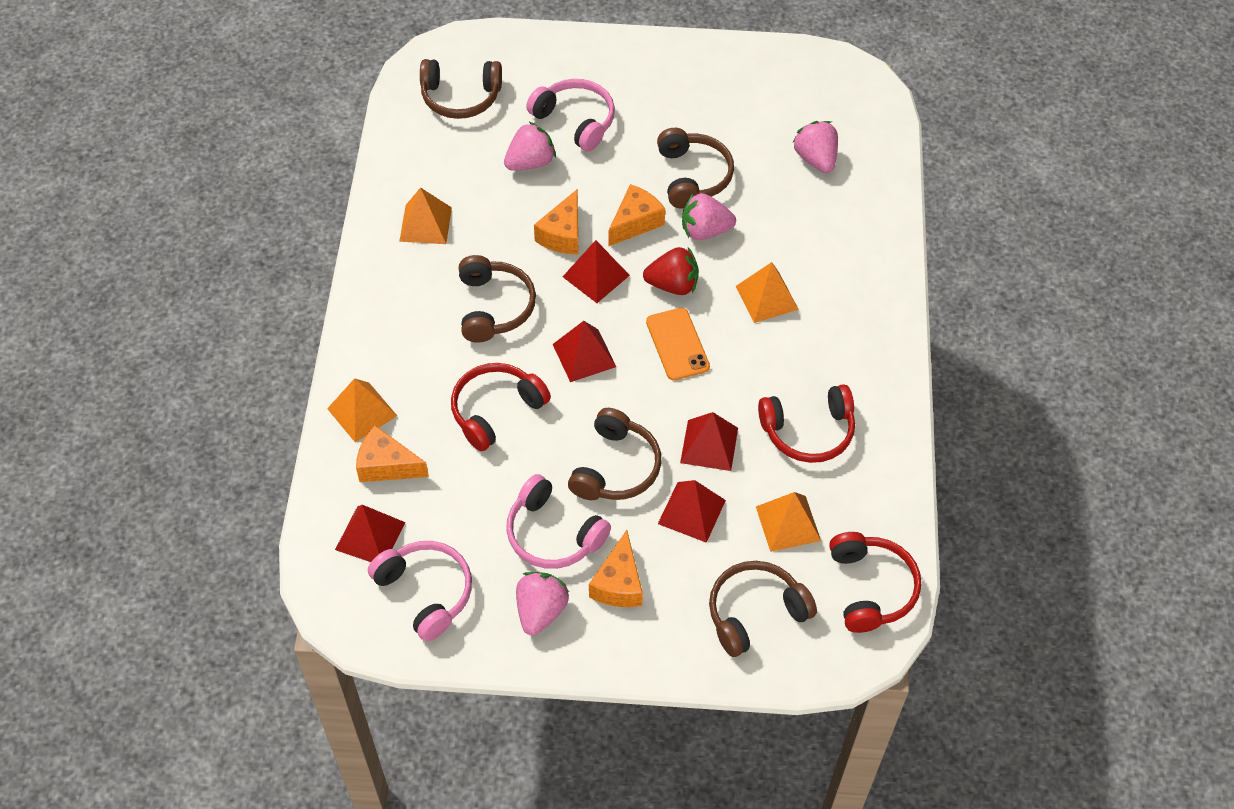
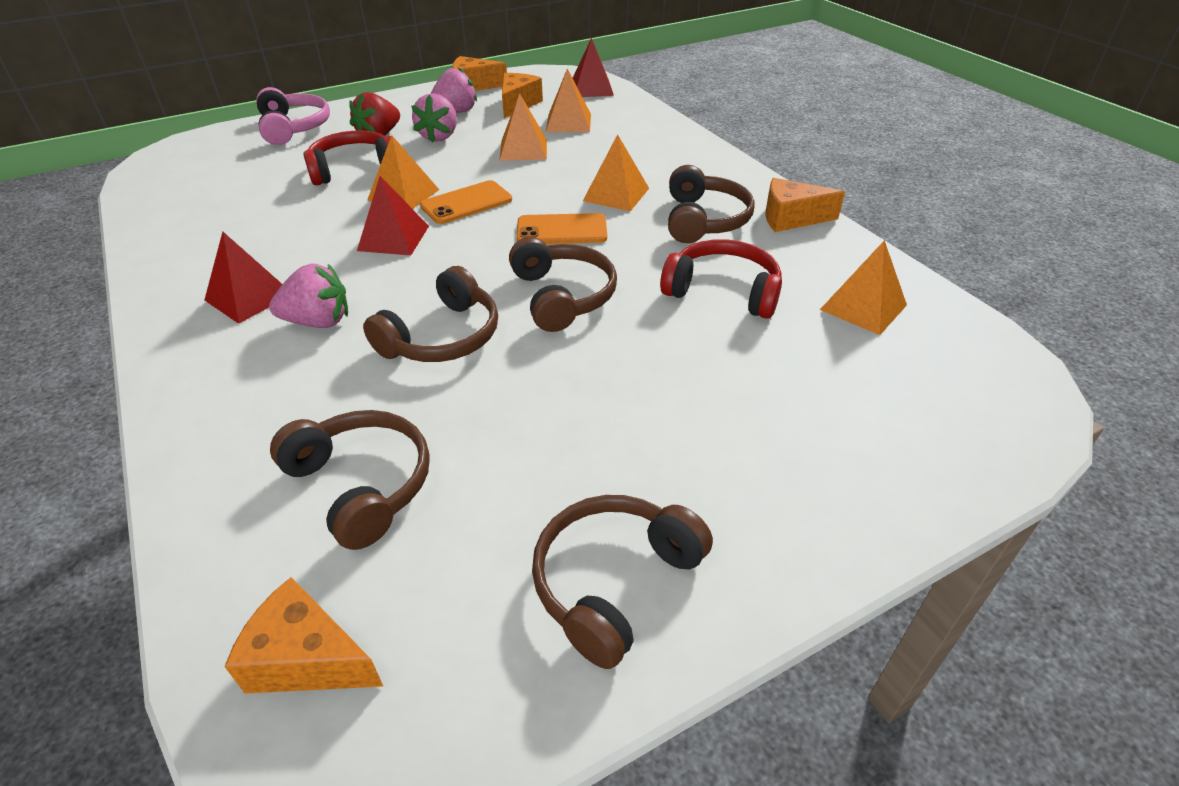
orange phone: [646,308,710,381] = 1 -> [420,180,512,224] [516,213,607,244] = 2
orange pyramid: [327,378,397,442] [399,187,452,244] [736,262,799,323] [756,492,821,552] = 4 -> [367,135,439,209] [499,93,547,161] [546,68,591,132] [583,134,649,211] [820,240,907,335] = 5
pink headphones: [368,541,472,641] [506,474,611,569] [526,79,615,152] = 3 -> [256,87,330,145] = 1
pink strawberry: [504,122,556,171] [516,572,569,636] [682,193,736,240] [792,121,838,173] = 4 -> [269,263,348,328] [411,93,457,143] [430,67,477,113] = 3
red headphones: [451,363,551,451] [758,384,855,463] [829,532,921,633] = 3 -> [304,131,391,185] [660,239,782,319] = 2
red pyramid: [335,505,405,562] [553,321,616,382] [563,240,630,303] [658,480,726,543] [680,412,738,471] = 5 -> [205,232,282,324] [357,176,429,255] [573,38,614,97] = 3

